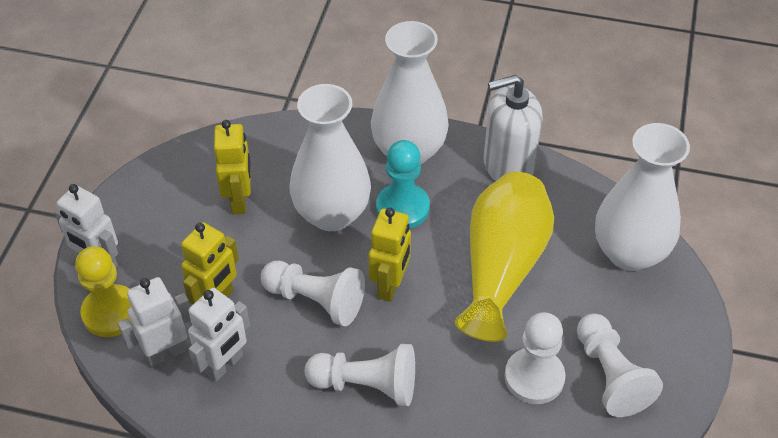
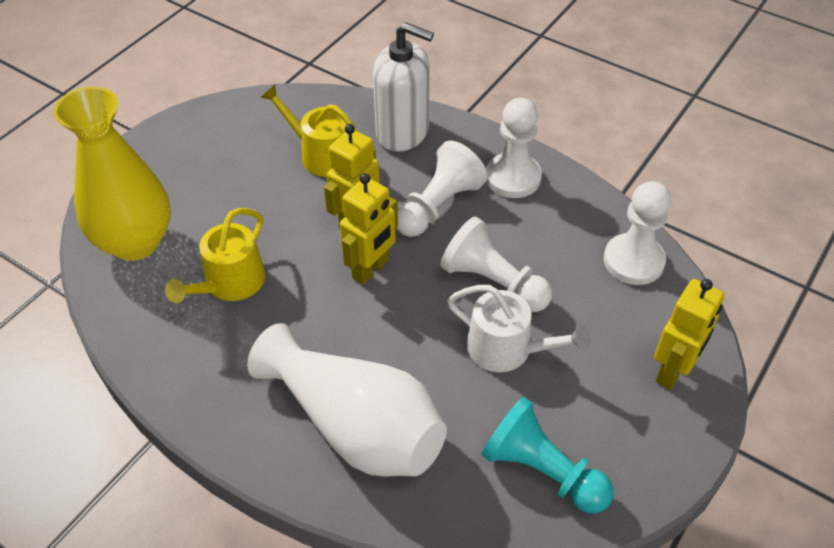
white robot: [54,184,118,268] [118,277,191,367] [188,288,250,382] = 3 -> none = 0
white vase: [290,84,371,231] [371,21,449,164] [595,123,690,271] = 3 -> [247,323,447,477] = 1
white watering can: none = 0 -> [447,285,591,372] = 1
yellow pawn: [75,246,131,337] = 1 -> none = 0
yellow watering can: none = 0 -> [165,208,266,303] [260,84,360,177] = 2

